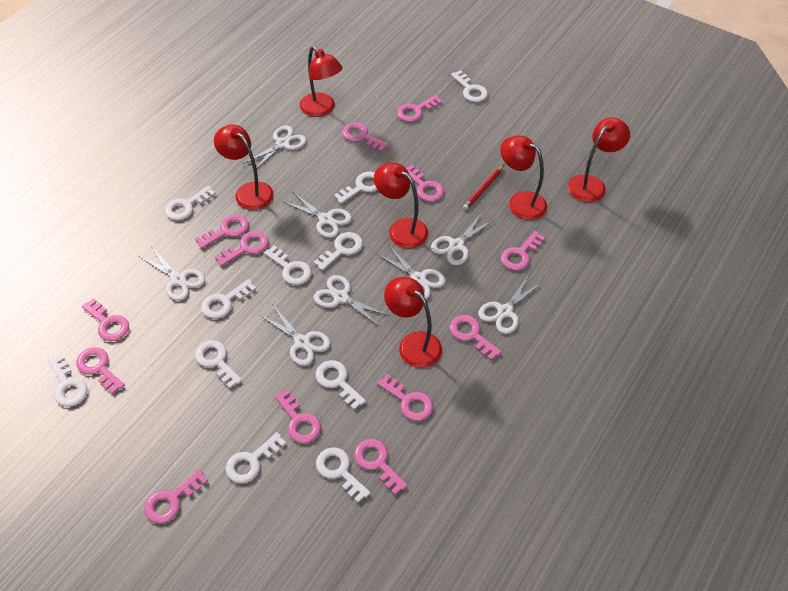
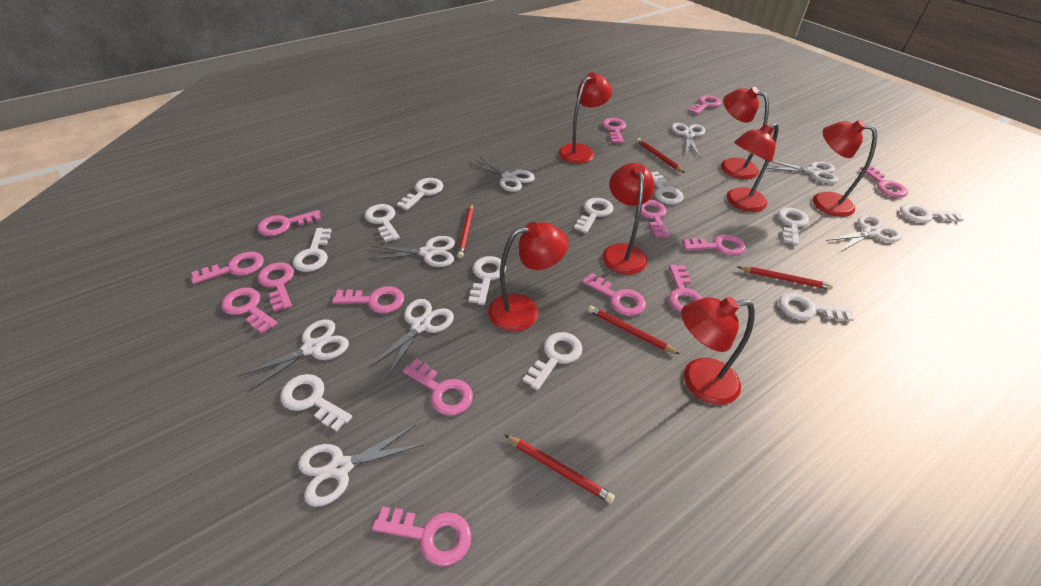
pink key: [76,347,125,394] [82,298,129,341] [144,469,208,523] [195,215,249,249] [215,231,269,266] [275,389,321,443] [342,122,389,152] [354,439,408,495] [377,374,433,421] [397,95,443,122] [405,165,444,202] [450,315,501,360] [501,231,545,271] = 13 -> [191,252,264,284] [221,288,278,333] [257,210,321,236] [257,262,294,312] [332,286,404,314] [372,506,471,567] [403,359,473,416] [582,273,646,316] [602,118,626,144] [641,200,670,238] [668,265,703,313] [683,234,746,256] [689,95,721,115] [860,166,908,198] = 14
red lamp: [214,124,274,210] [300,46,342,117] [374,163,428,248] [384,277,442,368] [500,135,547,220] [568,117,630,203] = 6 -> [488,222,569,332] [558,72,612,164] [602,163,654,275] [681,297,755,405] [721,87,769,179] [726,123,779,212] [813,120,877,217] = 7
red pencil: [463,165,504,210] = 1 -> [457,204,474,258] [505,435,615,504] [588,306,680,354] [636,138,685,173] [737,266,833,290] = 5

